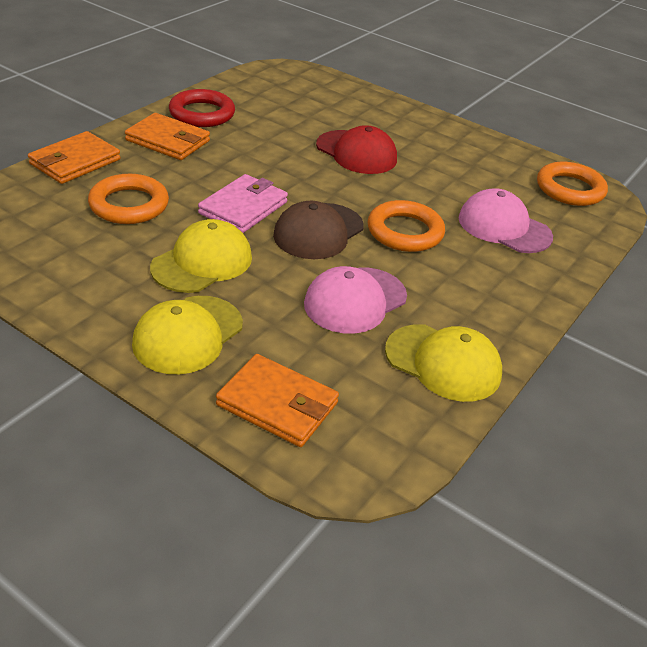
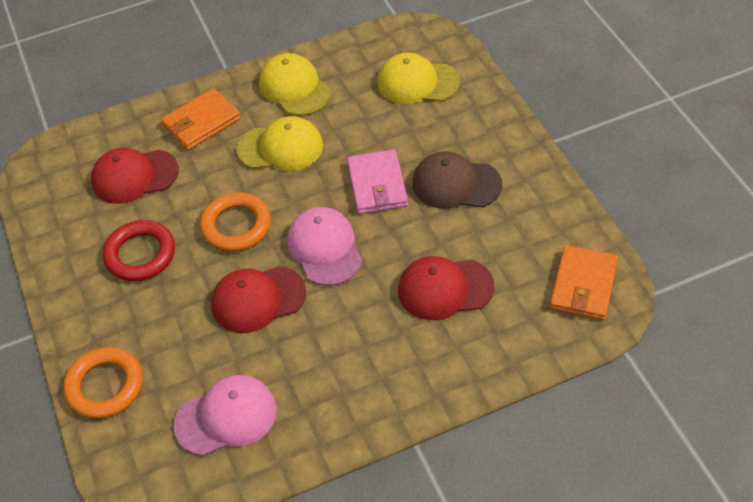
orange ring: [88,174,169,224] [368,200,445,252] [537,162,608,206] = 3 -> [63,347,143,419] [200,192,271,252] = 2
orange wallet: [28,131,121,184] [125,113,210,160] [216,354,339,447] = 3 -> [161,88,241,150] [550,245,618,321] = 2
red cap: [316,125,397,174] = 1 -> [91,148,179,204] [211,266,306,333] [398,256,494,320] = 3

